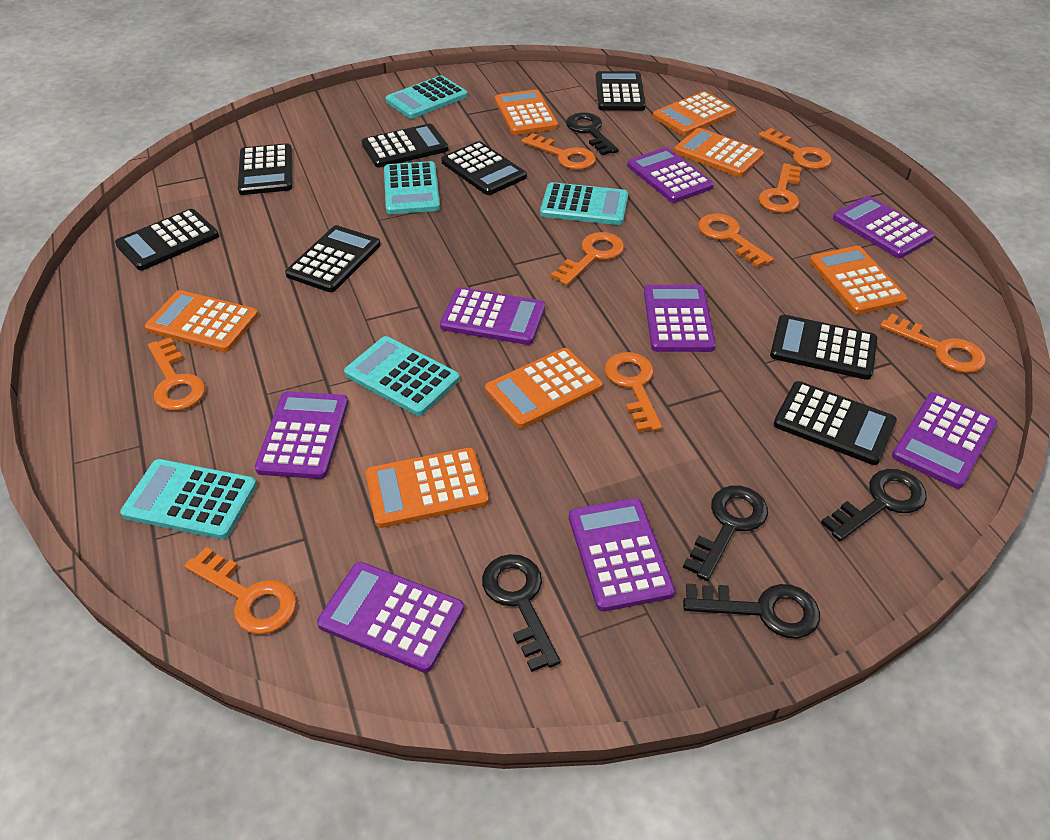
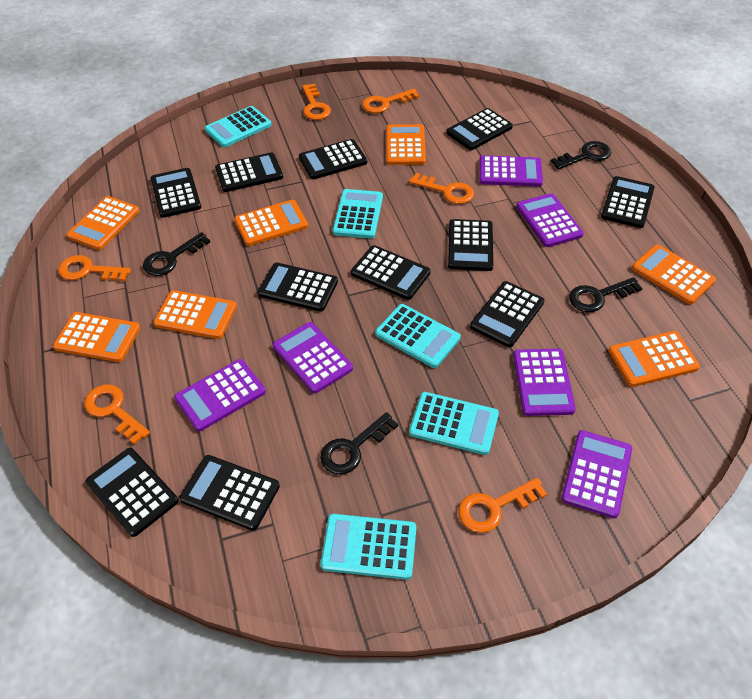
black calculator: [115,209,219,270] [238,143,292,195] [285,225,381,292] [362,124,449,168] [441,141,527,195] [596,71,646,111] [770,315,877,380] [774,381,897,465] = 8 -> [86,448,178,537] [151,168,201,218] [180,455,280,531] [215,152,283,192] [258,262,338,312] [299,139,367,179] [351,245,431,300] [446,108,513,150] [448,219,493,271] [470,281,545,347] [601,176,655,228] = 11
black key: [482,554,561,672] [566,112,619,155] [683,486,768,581] [683,583,820,639] [821,469,927,541] = 5 -> [143,232,210,276] [320,412,398,475] [551,141,612,170] [569,277,642,312] = 4
orange key: [148,337,205,411] [184,547,297,634] [522,133,596,170] [551,232,624,286] [605,352,662,432] [698,214,774,268] [758,128,832,169] [758,163,802,213] [880,314,986,373] = 9 -> [58,255,131,281] [84,384,150,445] [302,84,331,120] [362,89,420,113] [409,173,474,204] [458,478,547,533] = 6
purple calculator: [255,391,348,479] [317,562,464,673] [440,287,545,345] [569,498,675,612] [627,147,714,203] [644,285,716,352] [833,196,935,258] [892,392,997,489] = 8 -> [174,359,266,431] [273,322,353,393] [479,155,543,187] [513,349,576,416] [516,193,584,247] [561,430,632,518] = 6

